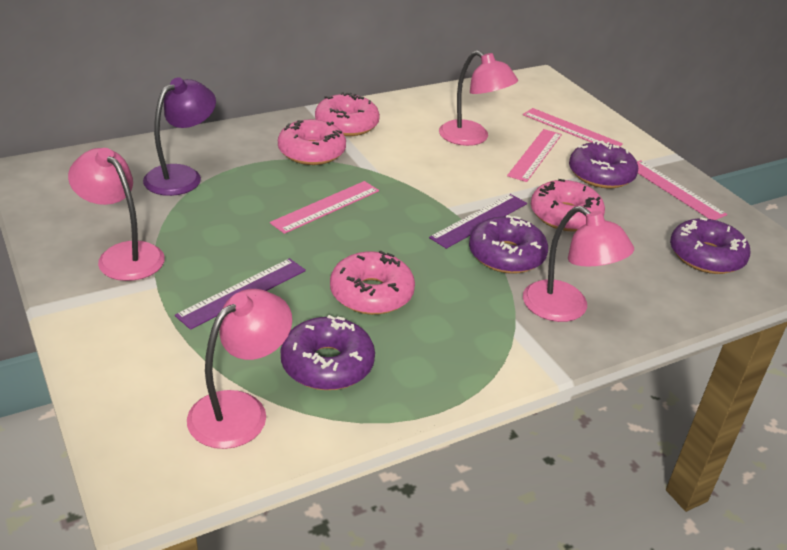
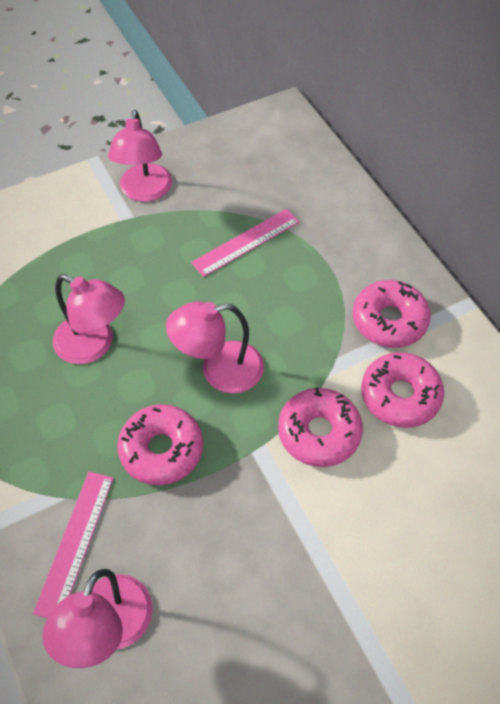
pink ruler: [270,181,379,234] [507,129,562,182] [523,108,623,147] [637,160,727,220] = 4 -> [33,472,114,618] [191,209,299,277] = 2
purple donut: [281,315,375,390] [469,215,548,274] [569,140,638,188] [670,217,750,274] = 4 -> none = 0
purple lamp: [143,77,216,196] = 1 -> none = 0
purple ruler: [175,258,306,330] [429,194,527,249] = 2 -> none = 0

